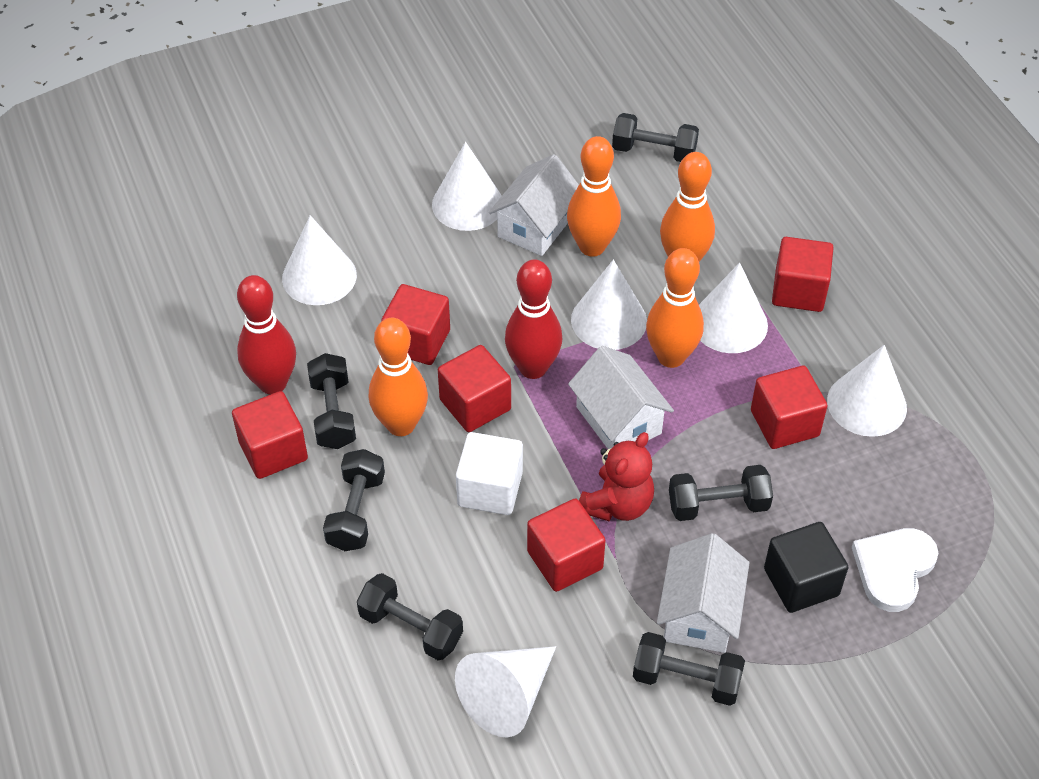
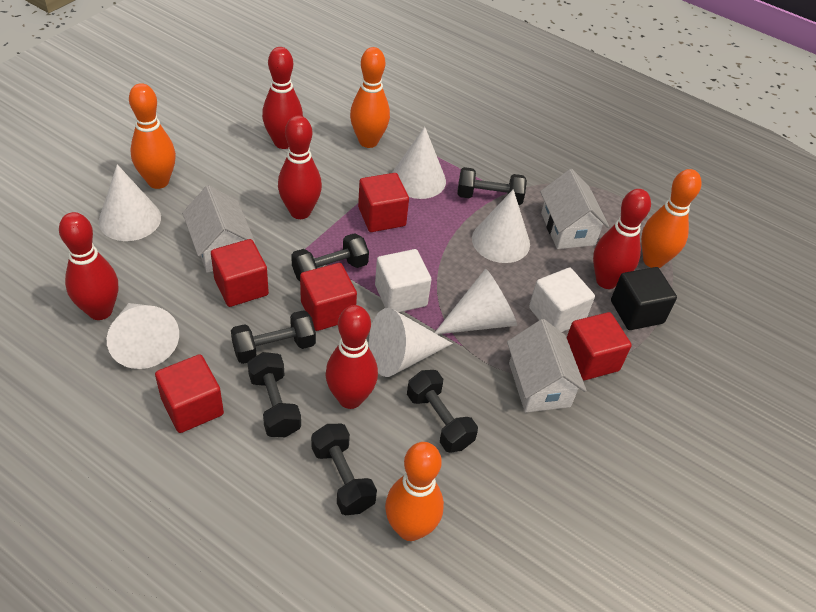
red bowling pin: [237,275,296,394] [505,259,562,379] = 2 -> [59,212,118,320] [262,47,303,149] [278,115,322,219] [325,305,378,409] [593,189,651,289] = 5
red cube: [232,391,308,479] [381,284,450,365] [438,345,511,432] [527,499,606,592] [751,366,827,449] [772,237,834,312] = 6 -> [155,354,224,433] [211,239,269,307] [300,263,357,331] [358,173,409,232] [567,312,632,380] = 5
red teddy bear: [579,432,654,521] = 1 -> none = 0
white cube: [456,432,523,515] = 1 -> [375,249,432,312] [529,268,595,332] = 2
white heart: [852,528,938,612] = 1 -> none = 0

